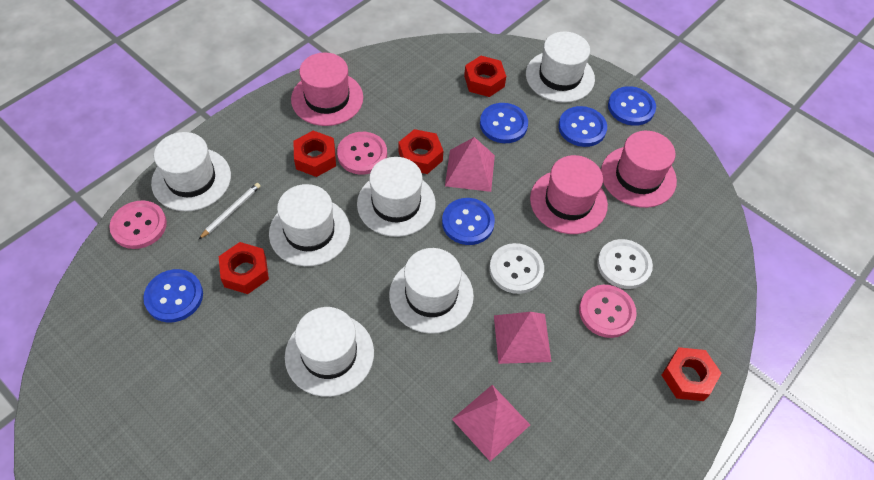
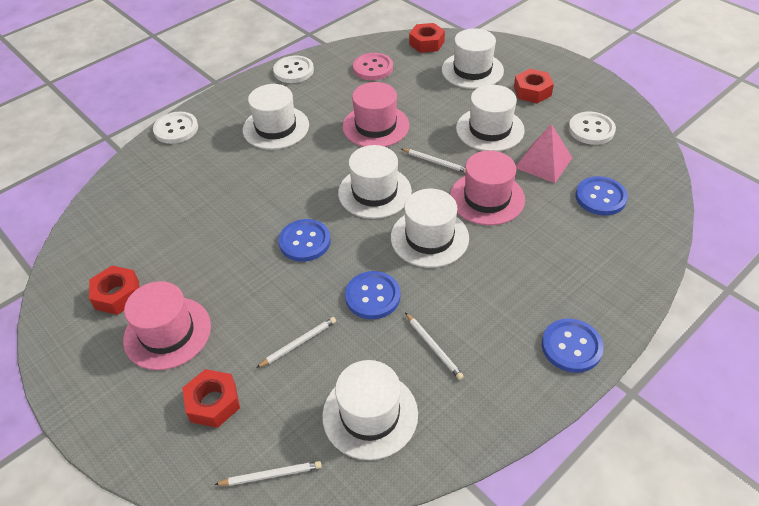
blue button: [143,269,203,323] [442,198,495,245] [480,103,528,143] [558,106,607,147] [608,86,656,126] = 5 -> [278,219,331,262] [345,271,400,319] [542,318,604,373] [576,176,628,216] = 4
pink button: [109,201,167,249] [337,132,387,175] [579,285,637,338] = 3 -> [353,53,393,80] = 1
pink pyramid: [445,137,495,192] [452,385,530,461] [494,312,551,364] = 3 -> [516,124,572,183] = 1
red nut: [219,242,269,294] [293,131,336,177] [398,129,443,174] [464,56,506,97] [662,347,722,401] = 5 -> [89,266,139,315] [182,369,240,428] [409,23,445,53] [514,69,554,103] = 4
white button: [489,243,544,294] [597,239,653,289] = 2 -> [153,112,198,144] [273,55,314,83] [568,112,616,145] = 3
white pencil: [198,183,261,240] = 1 -> [214,461,322,486] [256,317,336,368] [402,149,465,173] [405,313,464,380] = 4

